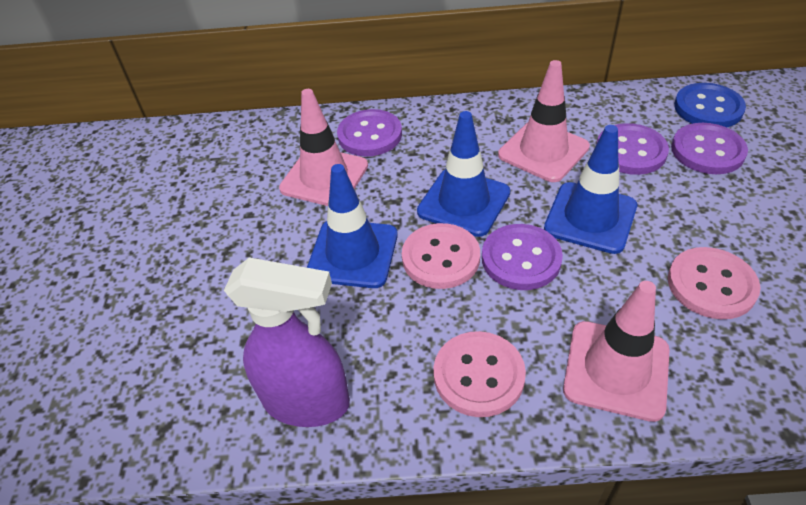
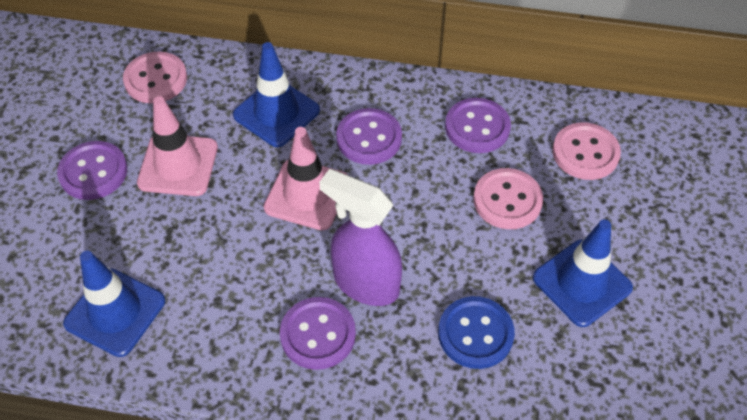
pink traffic cone: [279,89,368,206] [498,60,590,182] [563,281,669,422] = 3 -> [137,96,218,196] [264,127,348,230] = 2

